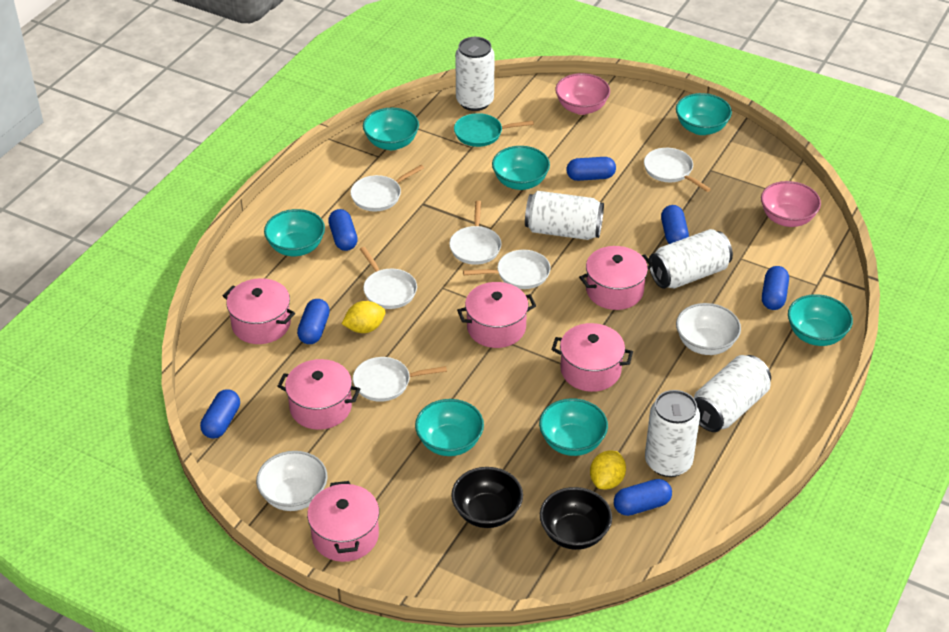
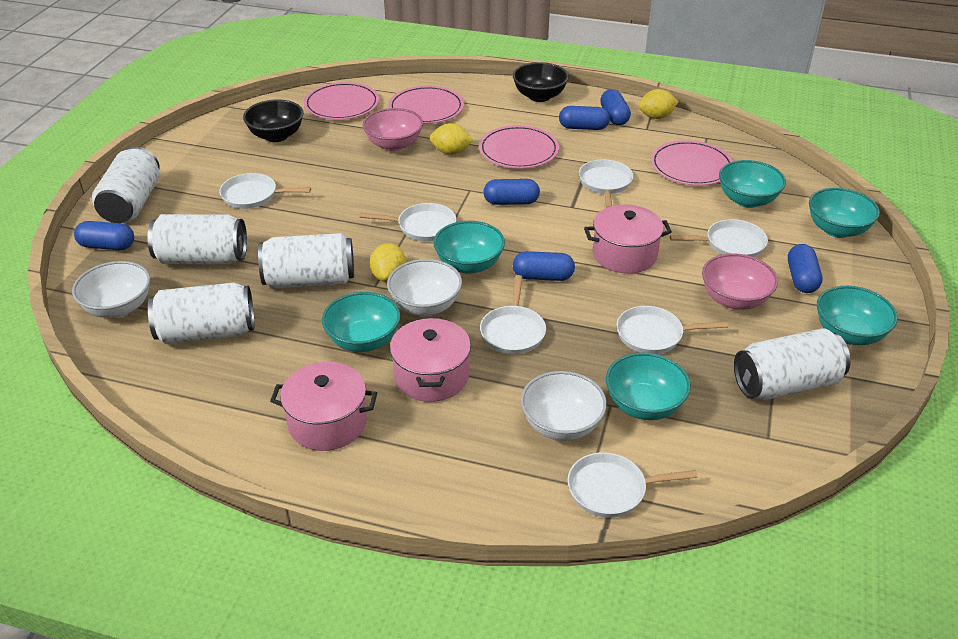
blue capsule: [200,389,240,439] [297,299,330,344] [328,209,358,251] [567,157,616,181] [614,479,672,516] [661,205,689,244] [762,266,789,310] = 7 -> [74,221,134,250] [483,179,540,205] [513,251,575,281] [559,106,610,130] [600,89,631,125] [788,244,822,293] = 6
pink plate: none = 0 -> [304,82,379,120] [388,86,464,124] [479,125,559,169] [651,140,733,186] = 4
pink pot: [223,278,295,344] [277,359,360,430] [307,481,379,562] [457,282,536,348] [552,323,633,392] [579,246,653,310] = 6 -> [270,362,377,451] [390,317,471,402] [584,204,672,274] = 3
turquoise bowl: [264,209,325,256] [363,108,419,150] [415,399,484,456] [492,146,550,190] [539,398,608,456] [676,93,732,135] [788,294,853,346] = 7 -> [322,292,401,352] [433,221,505,274] [606,353,691,420] [719,160,786,208] [809,188,880,238] [817,286,898,345] = 6
turquoise pan: [454,113,534,147] = 1 -> none = 0
white bowl: [256,451,327,511] [676,303,741,355] = 2 -> [72,261,150,318] [387,259,462,316] [521,371,607,441] = 3
white pan: [351,165,424,211] [353,357,447,402] [360,247,417,309] [449,201,502,265] [463,250,551,289] [644,148,711,192] = 6 -> [219,173,311,209] [360,203,456,241] [480,275,546,354] [567,452,698,517] [579,159,633,208] [617,306,728,354] [670,219,768,257] = 7
yellow lemon: [342,301,385,333] [590,451,626,490] = 2 -> [370,243,406,282] [430,123,474,155] [638,89,678,119] = 3

